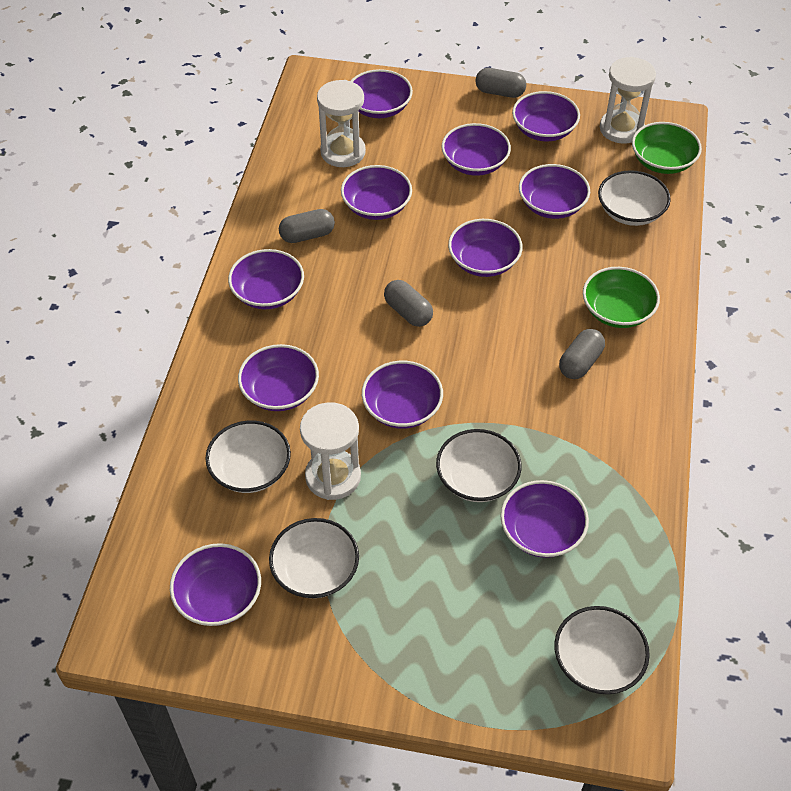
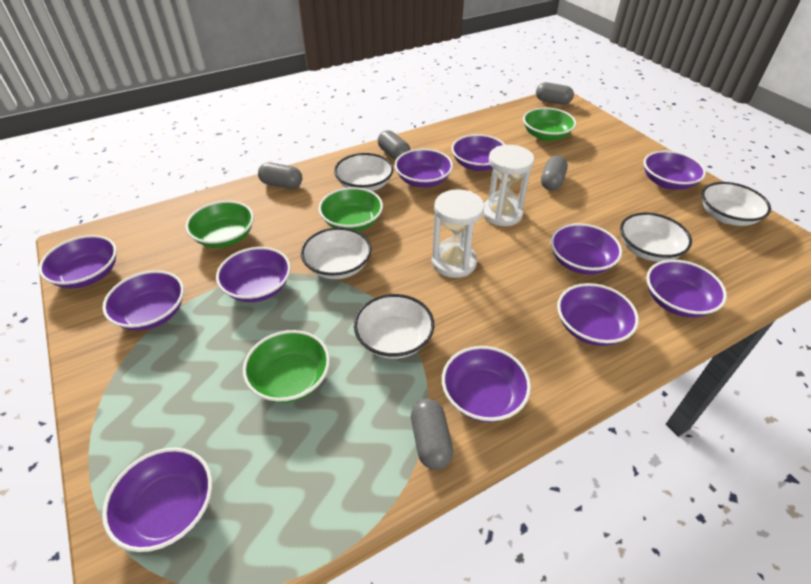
green bowl: [583,267,660,328] [632,122,702,174] = 2 -> [186,201,254,248] [243,330,330,403] [318,187,383,231] [523,107,576,141] = 4
grey capsule: [279,209,335,243] [384,280,433,327] [475,68,526,98] [559,329,605,379] = 4 -> [258,162,302,189] [378,130,410,160] [411,399,454,470] [536,82,574,105] [541,156,568,191] = 5
white hourglass: [300,402,361,500] [317,80,366,167] [600,57,656,144] = 3 -> [432,189,484,278] [483,145,534,226] = 2

